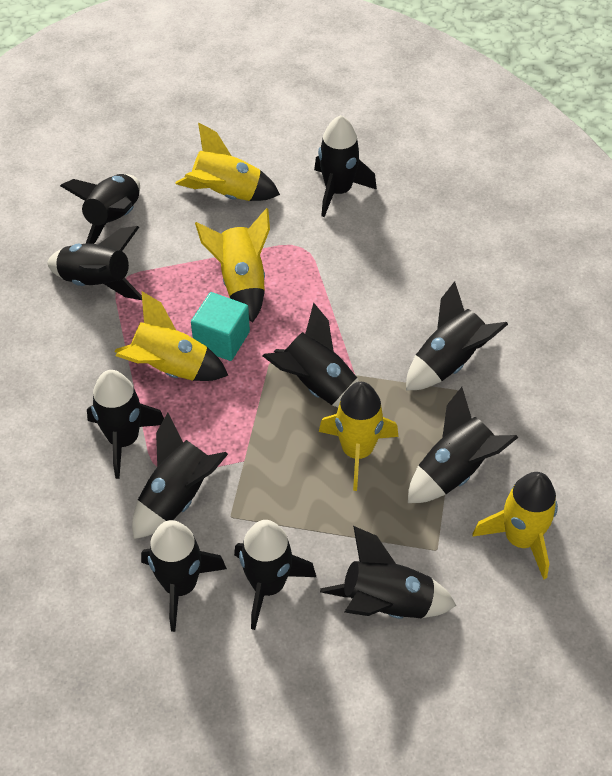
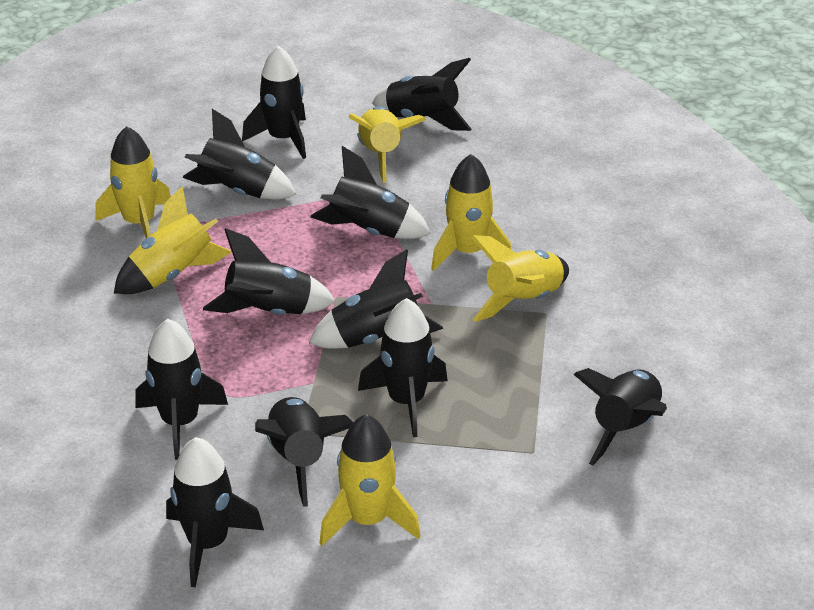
turquoise cube: [191,292,250,361] = 1 -> none = 0
yellow rocket: [115,291,228,381] [175,123,280,201] [195,208,270,323] [319,382,399,491] [473,472,558,580] = 5 -> [95,126,171,238] [114,187,232,294] [319,414,421,546] [349,107,426,182] [431,154,511,271] [471,235,569,322] = 6

